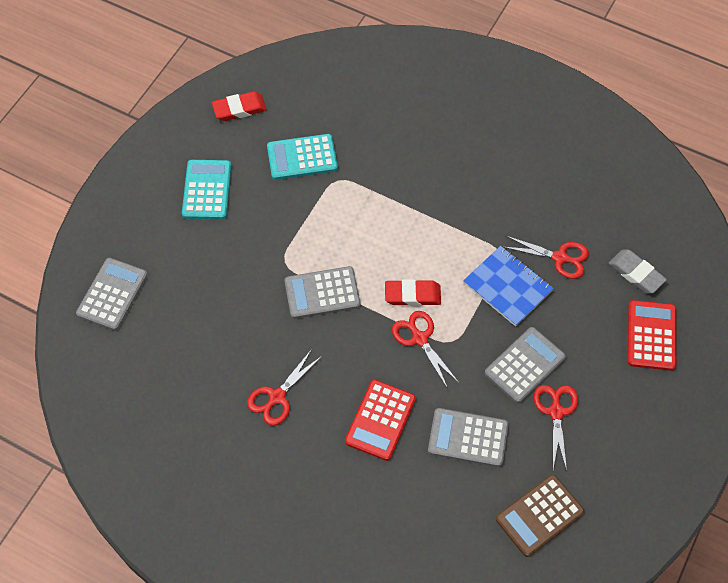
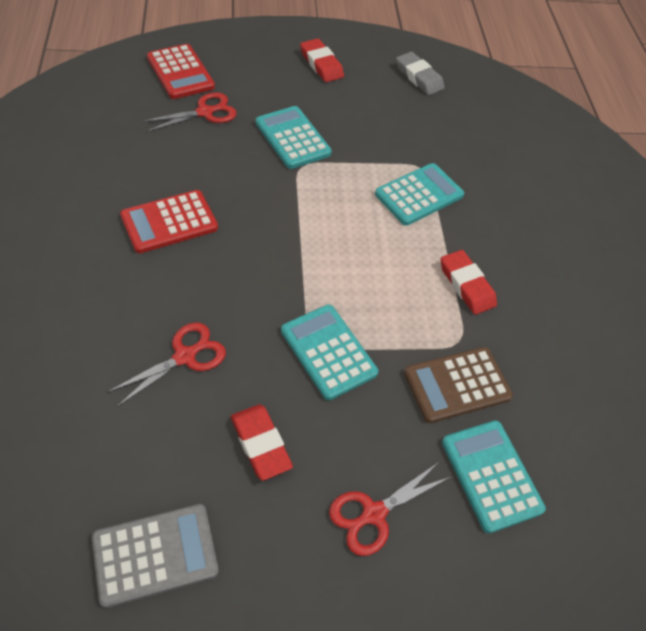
blue notebook: [463,246,554,326] = 1 -> none = 0
grey calculator: [76,258,148,331] [284,266,360,319] [428,408,509,467] [485,327,566,403] = 4 -> [92,504,219,608] = 1
red eraser: [212,91,267,121] [385,279,441,306] = 2 -> [231,404,293,481] [300,38,344,82] [441,250,497,315] = 3
red scissors: [247,349,322,426] [392,311,459,389] [504,236,589,279] [534,385,578,471] = 4 -> [107,322,226,407] [142,92,237,132] [329,462,451,556] = 3
turquoise calculator: [182,160,231,220] [267,134,338,180] = 2 -> [256,106,332,169] [281,304,378,400] [375,163,464,226] [442,420,546,533] = 4

